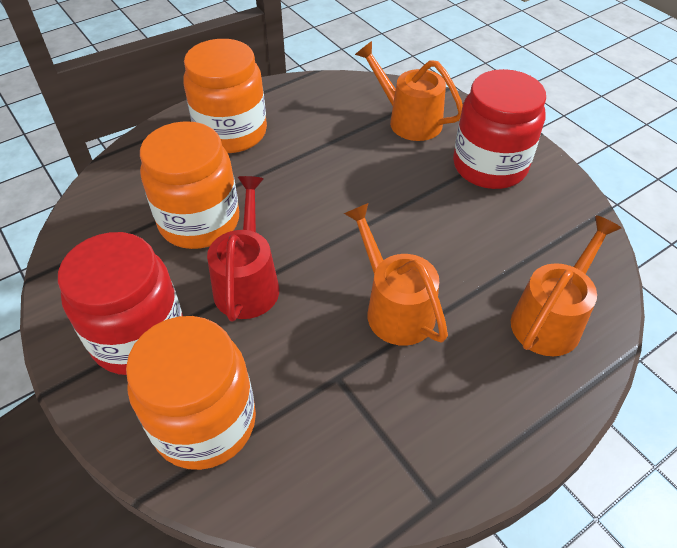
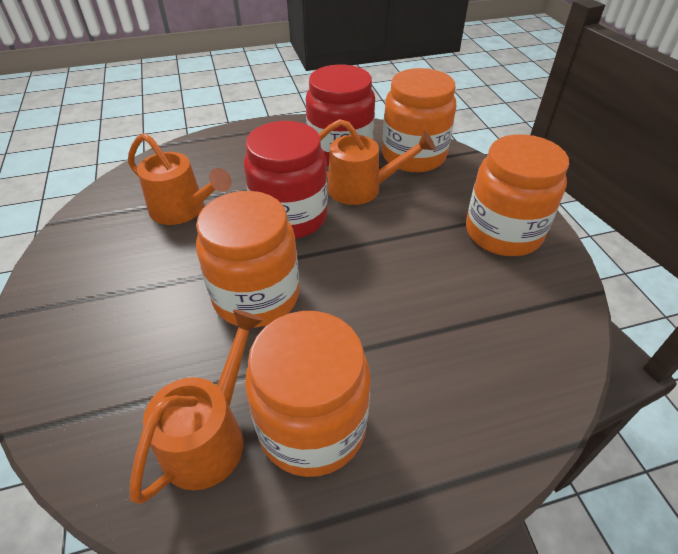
orange jar: [126,316,256,470] [140,121,239,249] [183,39,267,153] = 3 -> [196,191,299,328] [245,311,371,477] [382,68,456,172] [466,134,569,256] = 4
red watering can: [207,176,279,321] = 1 -> none = 0

